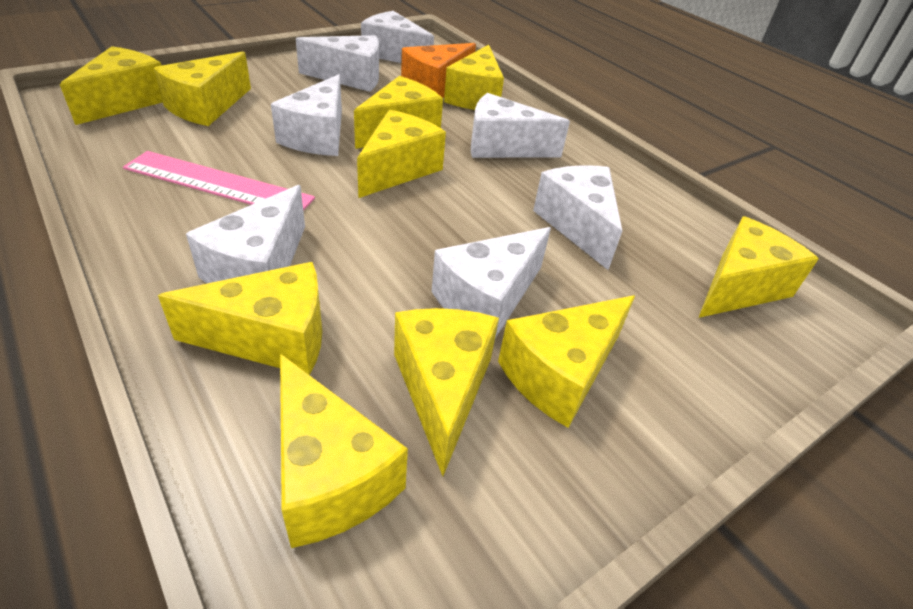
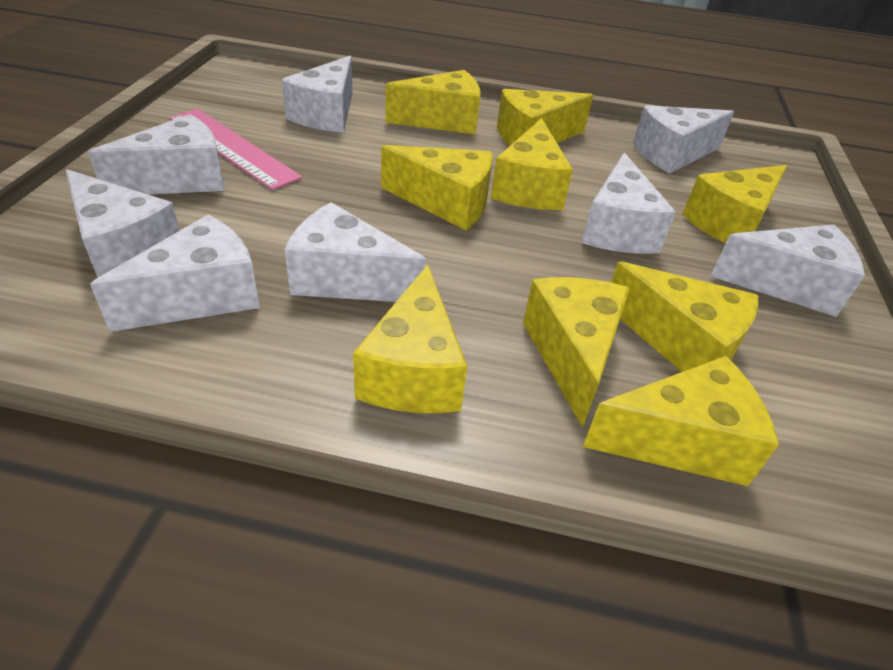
orange cheese: [401,43,476,98] = 1 -> none = 0
white cheese: [186,185,305,284] [271,74,342,156] [296,35,379,92] [361,11,434,63] [432,227,551,338] [471,93,570,158] [533,165,622,270] = 7 -> [66,169,180,278] [88,114,224,195] [90,215,260,332] [282,55,353,133] [284,202,426,302] [582,152,676,254] [633,105,734,174] [711,225,865,317] = 8
yellow cheese: [60,46,163,125] [154,52,251,126] [158,262,322,375] [280,354,408,548] [354,76,443,149] [357,110,446,198] [394,308,499,476] [444,45,504,110] [498,295,635,428] [698,217,819,318] = 10 -> [353,264,467,413] [381,145,493,230] [385,70,481,135] [491,118,573,210] [497,89,593,146] [523,277,630,427] [583,356,779,486] [611,261,758,372] [682,165,787,244] = 9

